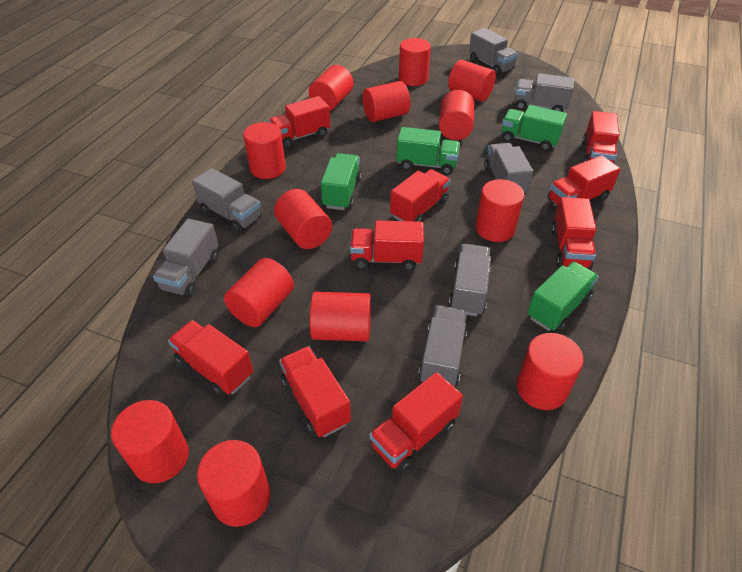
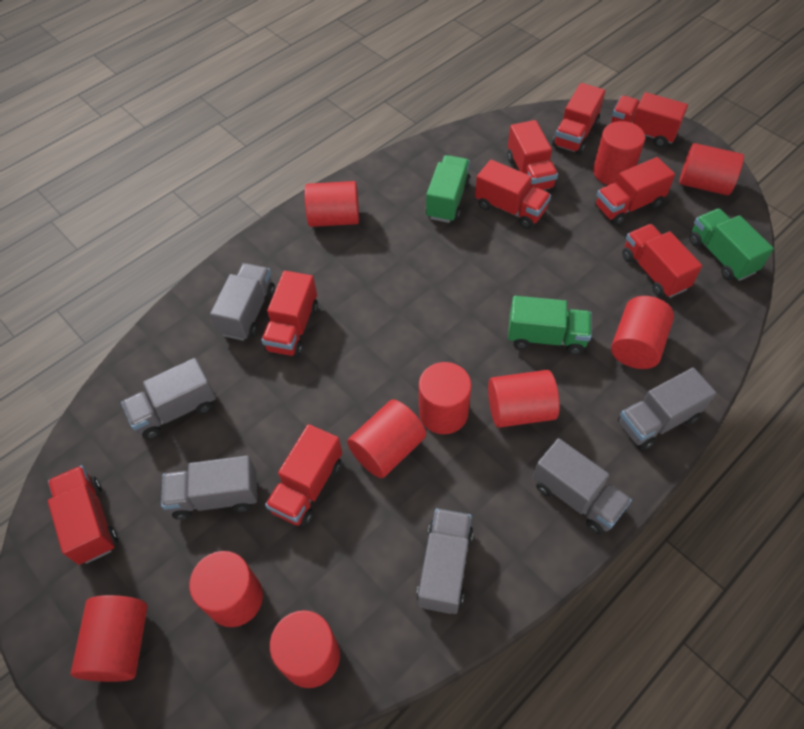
green truck: [321,153,362,210] [396,127,460,175] [502,105,567,151] [527,262,599,332] = 4 -> [426,155,471,223] [508,296,592,355] [689,208,774,281] = 3
grey truck: [153,219,219,297] [192,168,262,232] [418,305,467,387] [449,244,491,316] [469,28,518,75] [484,143,533,194] [514,73,574,112] = 7 -> [121,358,216,439] [161,455,257,520] [210,263,275,341] [416,509,473,614] [533,438,632,535] [618,367,716,450] = 6
red cylinder: [111,400,189,483] [197,440,270,527] [224,258,294,327] [243,122,286,179] [274,189,332,249] [309,65,353,111] [310,292,371,341] [362,81,411,122] [399,38,431,86] [439,90,474,140] [448,60,496,102] [476,179,524,242] [517,333,584,410] = 13 -> [71,595,148,682] [189,551,263,627] [270,610,340,688] [305,181,359,227] [347,400,426,478] [419,362,472,434] [488,370,560,428] [593,121,645,185] [611,296,674,369] [679,143,744,196] = 10

